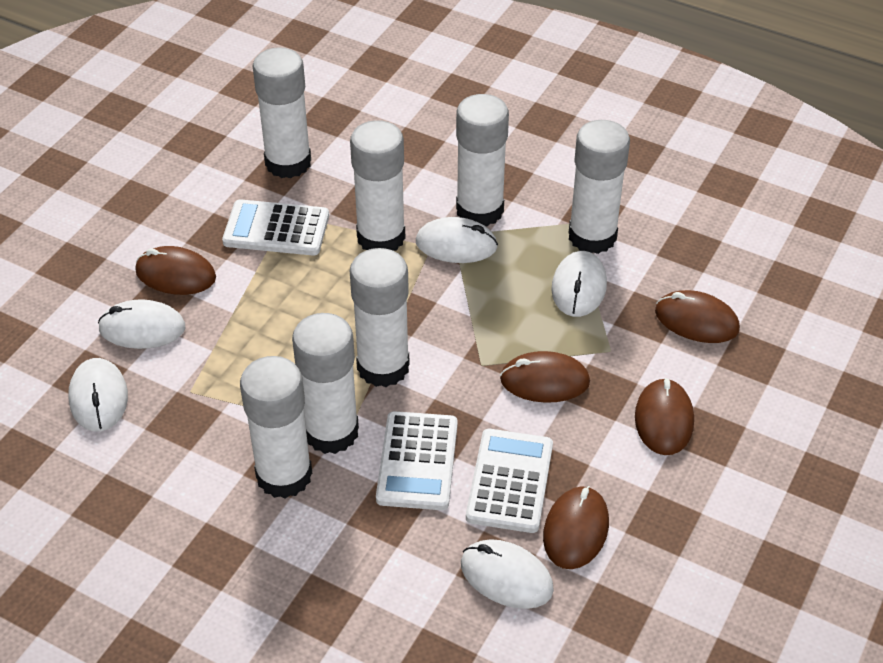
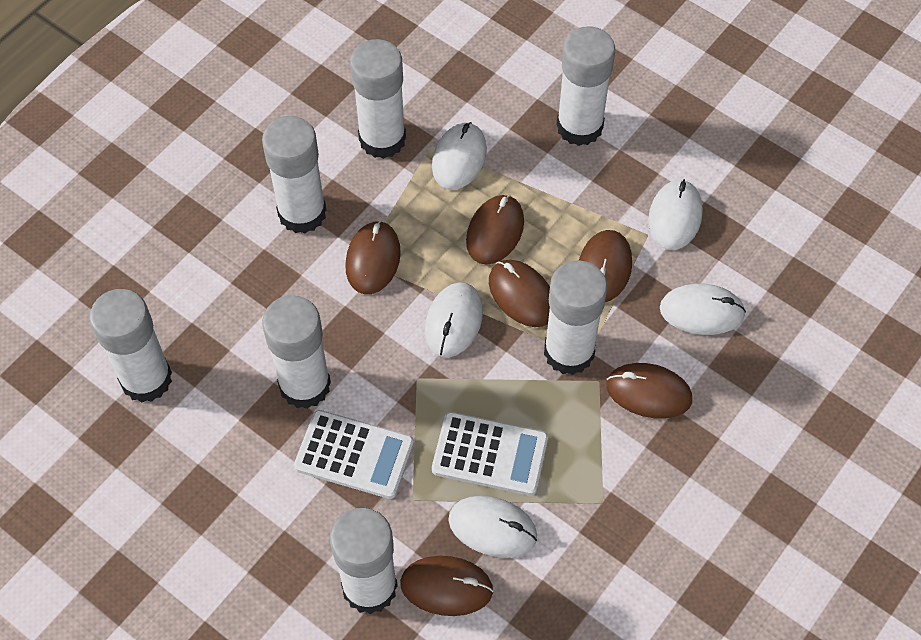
brown mouse: [135,246,216,295] [500,351,590,403] [543,486,609,569] [635,378,694,455] [655,290,740,343] = 5 -> [345,220,401,294] [400,556,494,616] [466,195,524,265] [489,260,550,327] [579,230,632,302] [606,363,692,419] = 6
white calculator: [222,199,329,256] [376,411,458,510] [466,429,553,533] = 3 -> [294,410,414,499] [432,412,548,496] = 2

